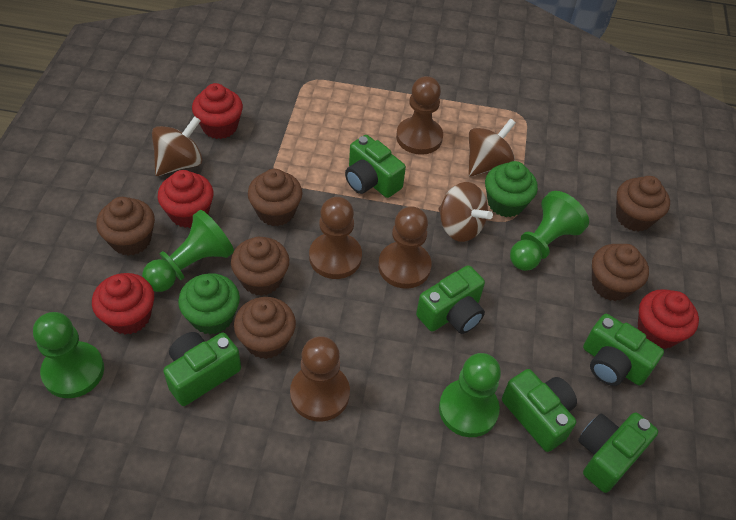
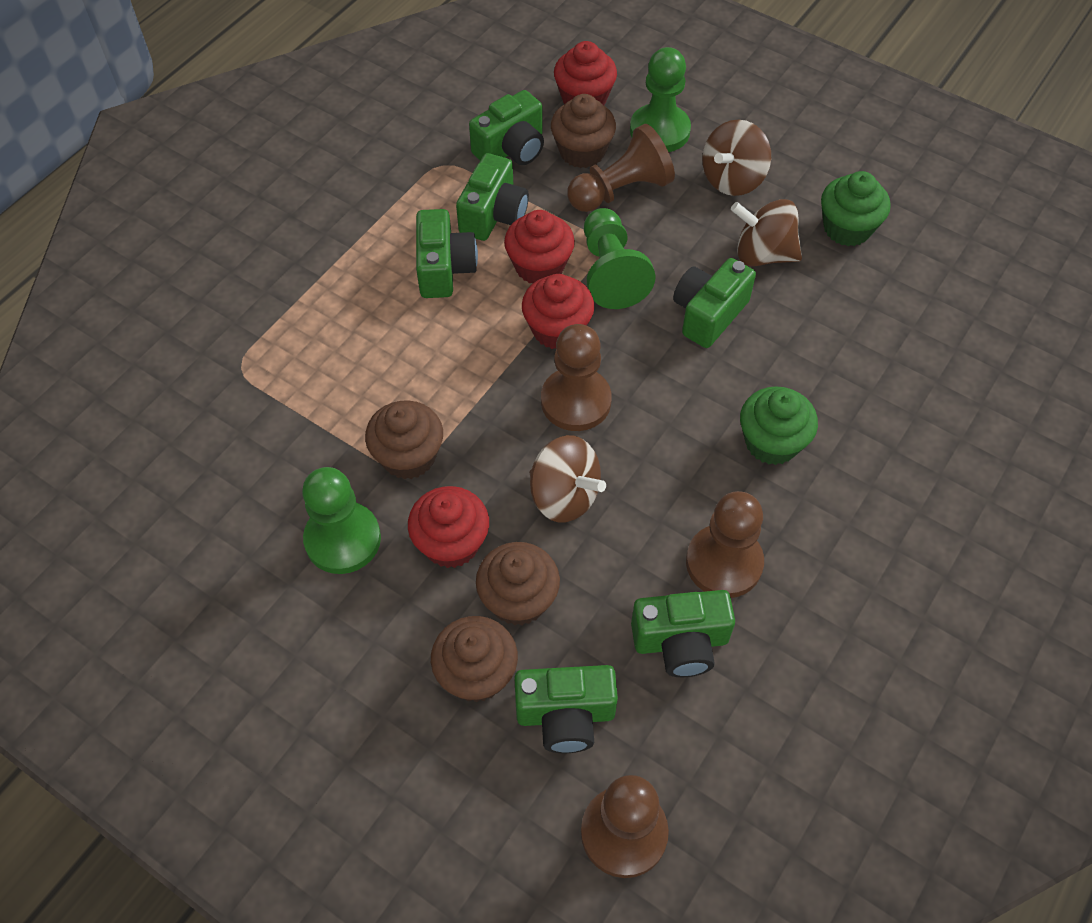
brown cupcake: [96,197,155,256] [231,237,289,296] [234,297,296,359] [248,169,302,226] [592,244,649,301] [616,176,670,232] = 6 -> [365,400,443,479] [431,616,518,702] [476,542,560,626] [551,94,616,168] = 4
green pawn: [33,312,104,398] [142,210,234,292] [439,353,501,437] [510,191,589,271] = 4 -> [302,467,381,574] [584,208,656,309] [630,47,691,152] = 3

